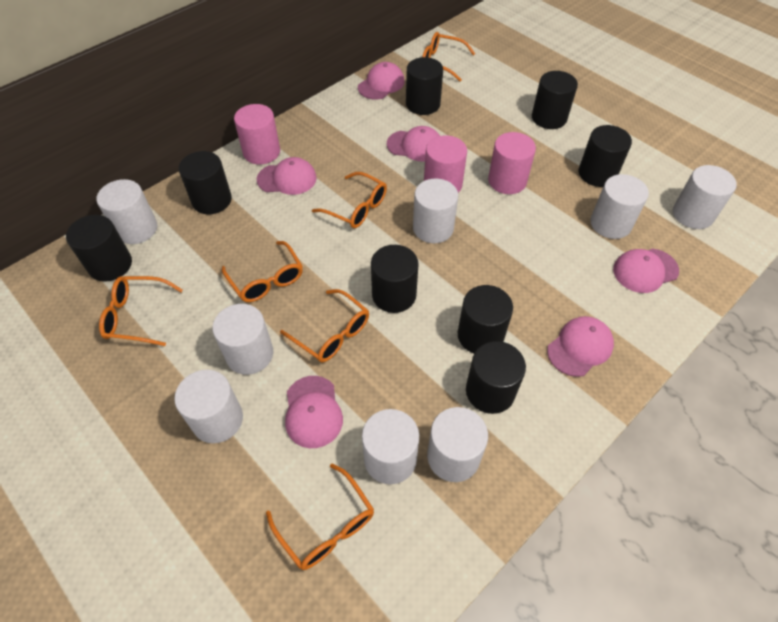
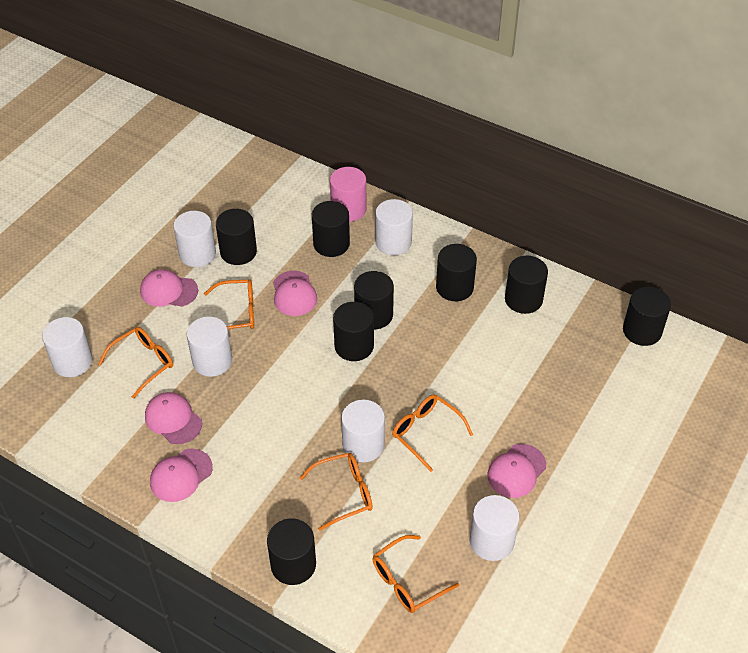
orange glasses: [99,276,183,346] [222,241,303,302] [266,464,374,570] [280,289,369,363] [312,172,387,228] [422,32,475,81] = 6 -> [98,327,173,399] [204,279,254,329] [300,453,373,531] [372,535,459,613] [392,394,473,472] = 5
pink cap: [257,157,317,195] [285,376,343,448] [358,62,405,99] [387,126,440,161] [547,316,614,377] [613,248,679,293] = 6 -> [140,269,198,307] [145,392,202,444] [150,449,213,502] [273,271,317,316] [488,444,546,498] = 5
pink cylinder: [234,104,280,164] [424,135,467,193] [488,132,536,194] = 3 -> [330,167,366,222] = 1
white cylinder: [97,179,157,244] [174,370,243,443] [212,304,273,375] [362,409,419,484] [413,179,458,243] [427,407,488,482] [590,174,649,239] [673,165,737,229] = 8 -> [42,317,93,377] [173,211,216,267] [187,316,232,377] [341,400,385,462] [375,199,413,255] [470,495,520,561] = 6

